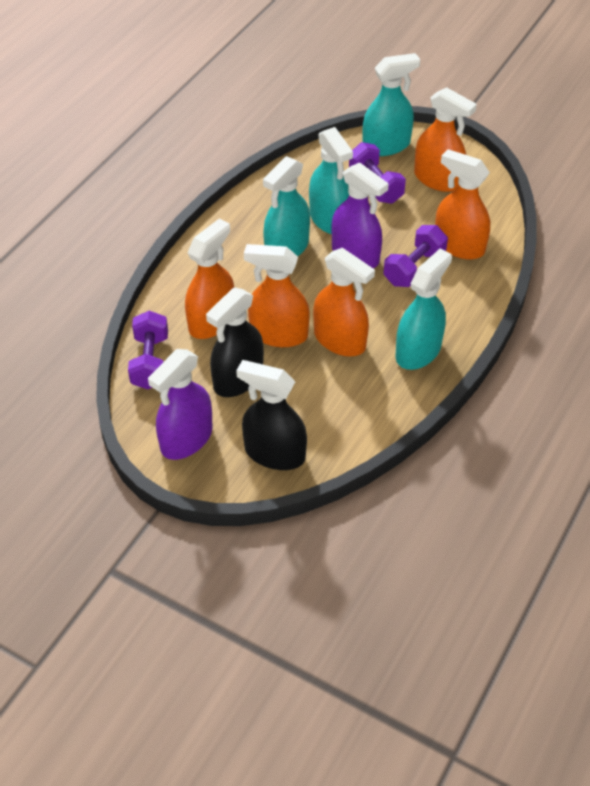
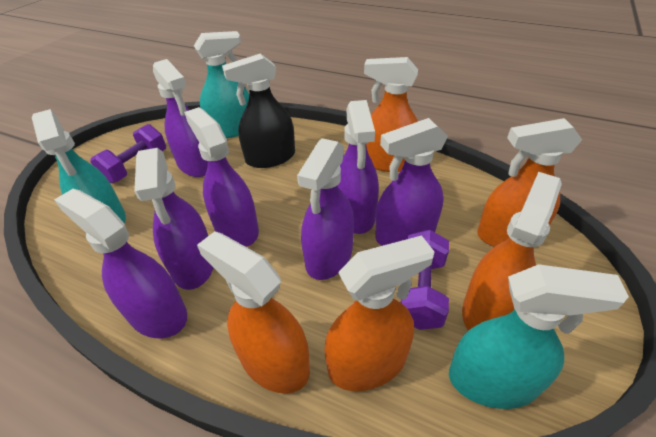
black spray bottle: [206,287,264,397] [236,360,307,470] = 2 -> [222,54,295,168] = 1
purple dumbbell: [128,311,168,389] [349,142,406,204] [383,225,448,287] = 3 -> [90,124,166,183] [400,230,449,330] = 2
purple spray bottle: [148,349,213,460] [332,162,389,268] = 2 -> [54,189,187,338] [134,148,213,290] [153,59,208,177] [184,107,259,247] [297,138,354,280] [338,100,379,234] [375,118,448,246] = 7
turquoise spray bottle: [263,156,310,256] [309,127,353,234] [362,53,420,156] [396,248,452,370] = 4 -> [32,109,126,223] [194,31,249,138] [449,264,629,409] = 3

